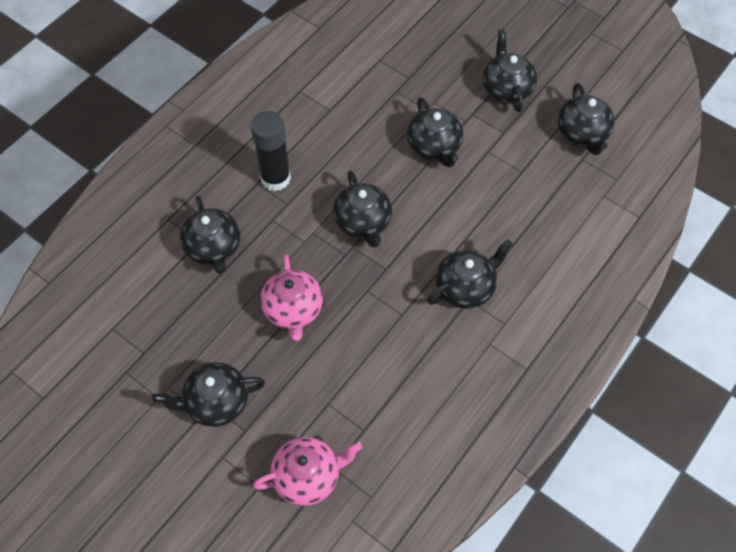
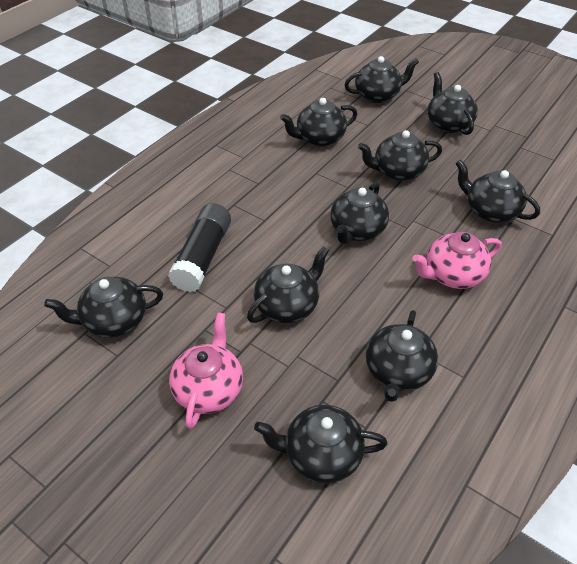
black teapot: [153,362,265,427] [180,196,240,274] [333,170,392,248] [407,98,463,168] [427,239,513,309] [482,29,537,112] [558,83,615,155] = 7 -> [44,277,163,338] [247,246,329,323] [254,405,387,484] [280,98,357,147] [330,182,389,244] [344,56,419,103] [358,130,442,181] [366,310,438,402] [428,72,478,135] [455,160,540,223] = 10

